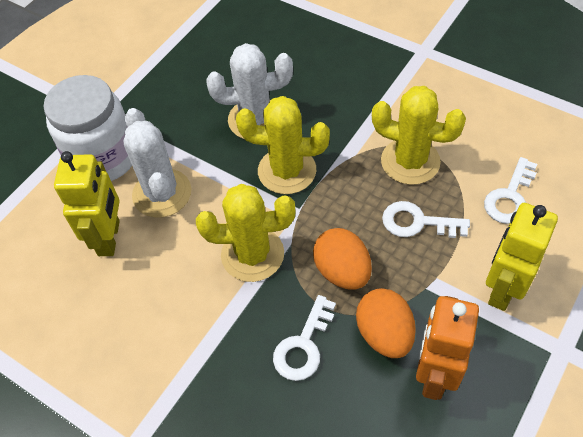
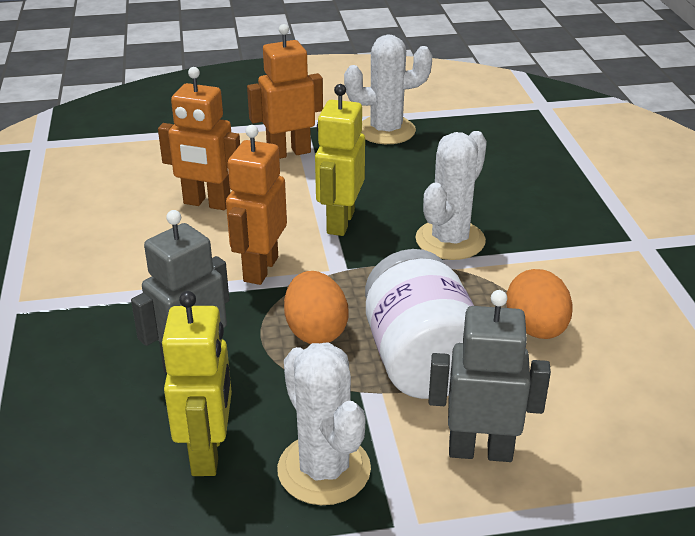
grey robot: none = 0 -> [131,210,229,375] [428,290,551,462] = 2
orange robot: [416,296,479,400] = 1 -> [158,67,240,210] [226,125,287,285] [247,24,323,159] = 3
white cactus: [124,108,191,218] [206,43,293,139] = 2 -> [277,342,371,505] [344,34,432,144] [415,131,487,260] = 3
white key: [273,295,336,381] [382,201,470,238] [484,157,537,224] = 3 -> none = 0
yellow cactus: [196,184,296,282] [236,96,330,194] [372,86,466,185] = 3 -> none = 0

